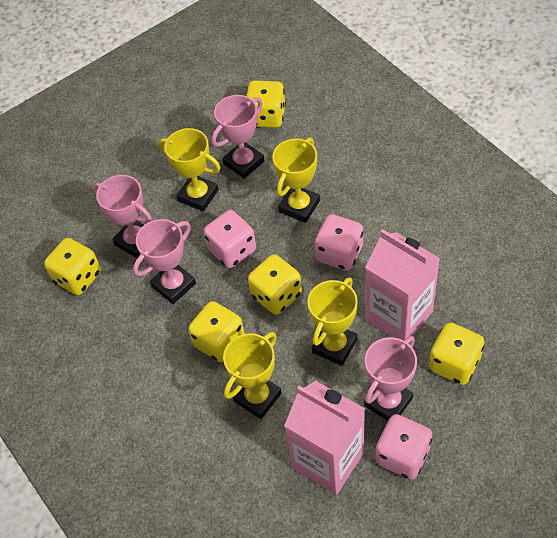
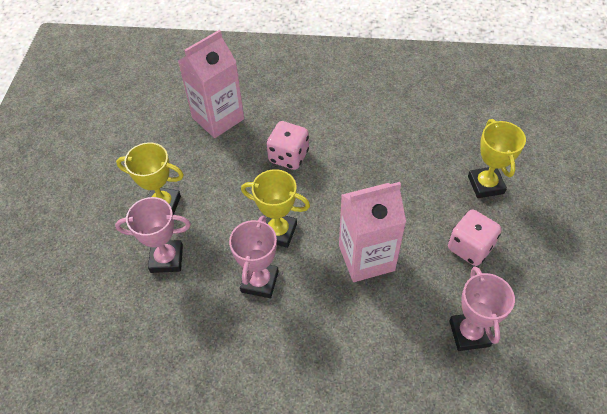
pink dice: [203,210,256,268] [315,214,363,271] [375,414,432,480] = 3 -> [267,121,309,170] [448,209,502,266] = 2
pink trophy: [94,175,152,258] [133,219,196,304] [212,95,265,179] [364,336,417,421] = 4 -> [115,197,191,273] [229,216,279,298] [449,266,515,351] = 3
yellow dice: [44,238,101,295] [188,301,245,362] [246,80,286,128] [248,254,302,315] [429,322,485,385] = 5 -> none = 0
yellow trophy: [158,128,220,211] [223,332,282,419] [272,138,320,223] [307,277,358,366] = 4 -> [116,142,184,215] [241,169,310,248] [468,119,526,198] = 3

